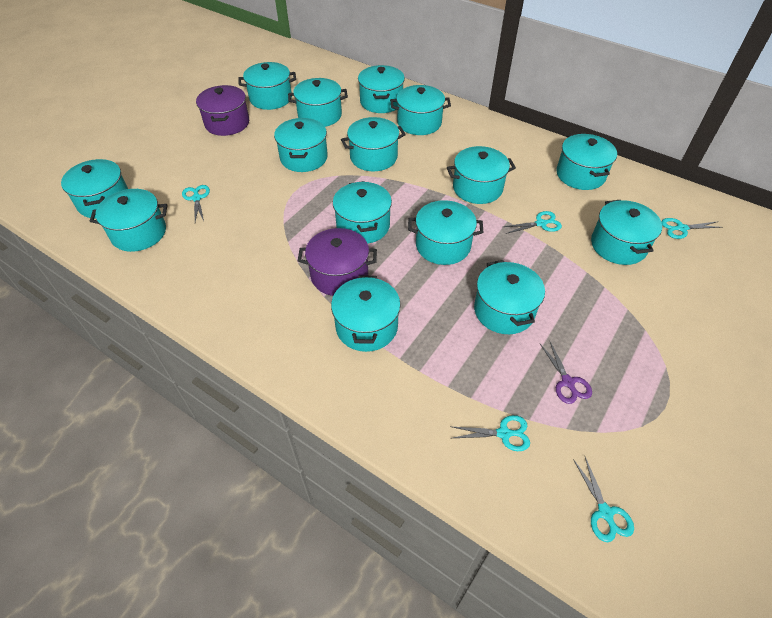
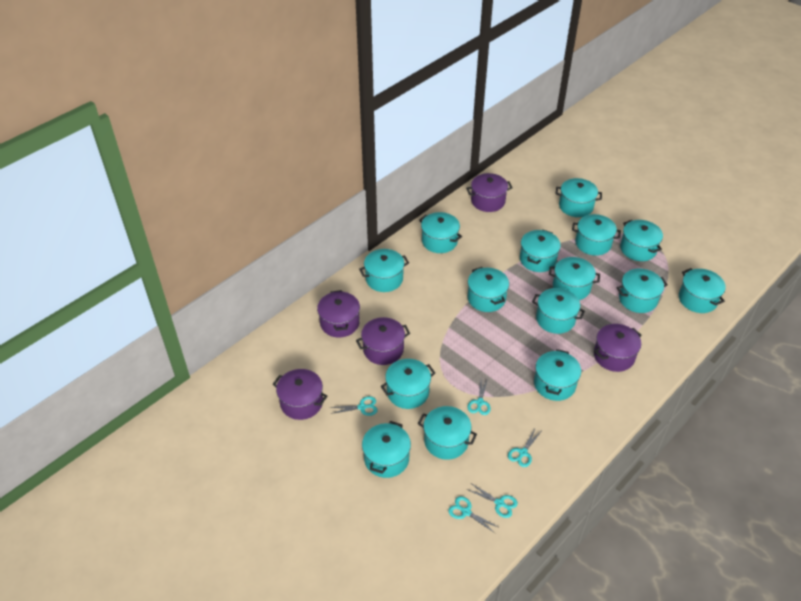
purple pot: [196,85,249,136] [298,228,377,296] = 2 -> [273,369,327,420] [317,290,360,338] [356,317,410,365] [466,173,512,212] [594,324,642,372] = 5
purple scissors: [540,340,592,404] = 1 -> none = 0

